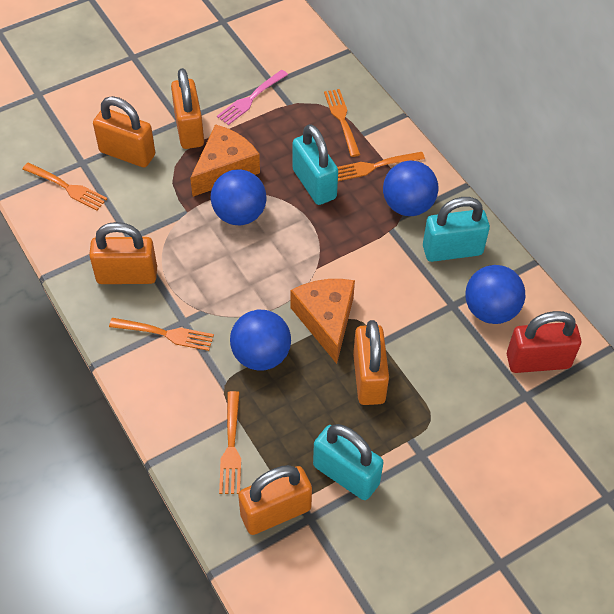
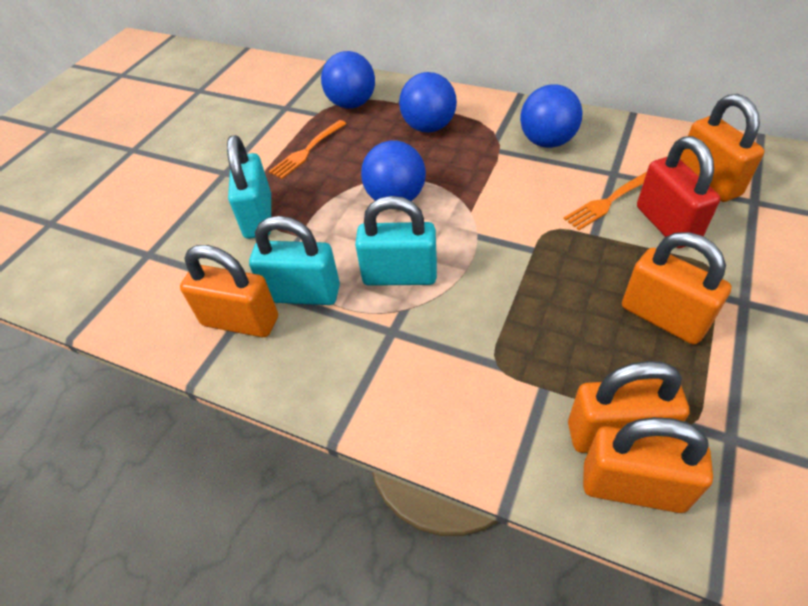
orange cheese: [190,124,260,197] [290,279,355,364] = 2 -> none = 0
orange fork: [22,163,107,210] [109,318,214,351] [219,391,241,494] [324,89,361,157] [337,152,425,181] = 5 -> [269,120,346,179] [564,172,647,230] = 2
pink fork: [217,70,288,125] = 1 -> none = 0

